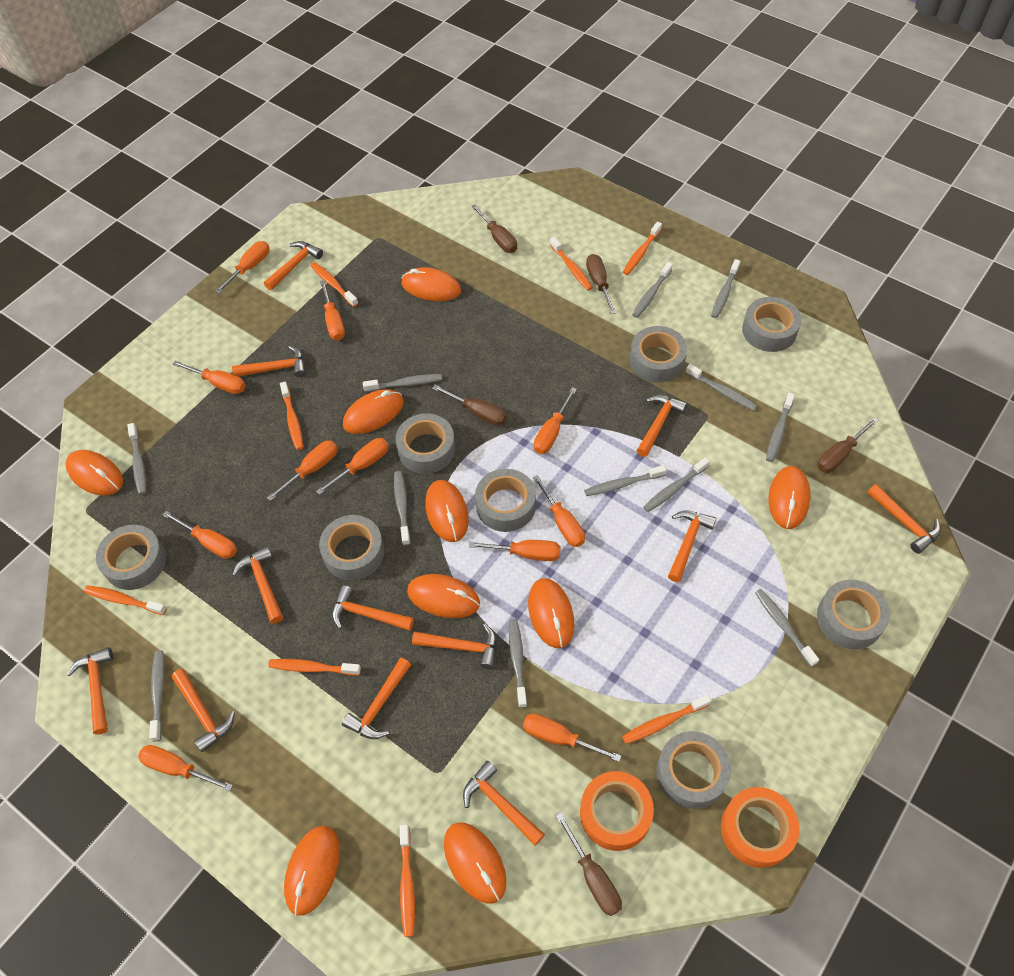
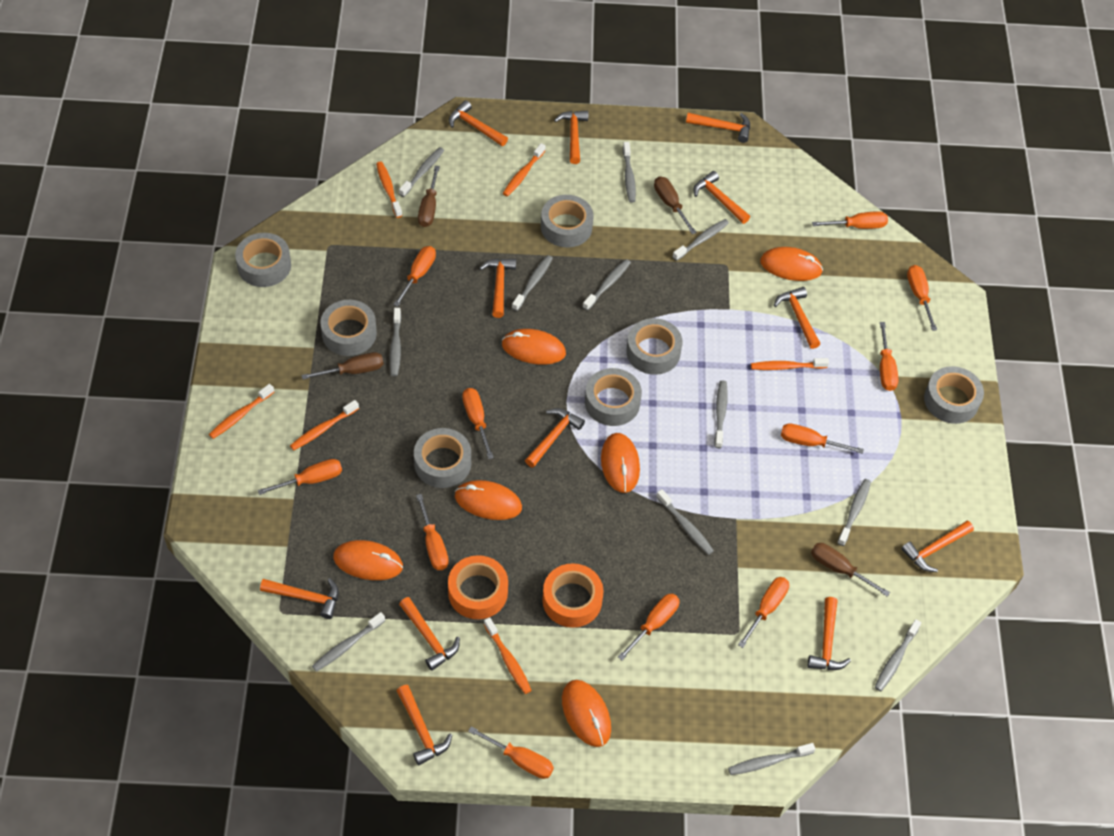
brown screwdriver: [432,385,507,426] [471,204,517,253] [556,812,622,916] [586,254,616,314] [817,417,879,473] = 5 -> [301,352,383,380] [418,166,440,227] [654,176,697,234] [811,543,890,597] = 4
grey tape: [96,525,166,590] [319,515,384,580] [395,413,455,474] [475,469,536,532] [630,326,687,382] [657,731,731,809] [742,297,801,352] [817,580,890,649] = 8 -> [235,233,291,287] [321,300,377,356] [414,428,471,488] [541,195,593,247] [585,368,642,426] [626,318,682,375] [924,366,984,424] = 7
orange mouse: [66,450,123,495] [284,826,340,916] [343,389,404,434] [401,267,461,301] [407,574,480,618] [425,480,469,542] [444,822,506,904] [528,578,574,648] [769,466,811,529] = 9 -> [333,540,403,580] [455,480,522,520] [502,329,566,365] [562,680,611,747] [601,433,640,493] [760,247,823,281] = 6
orange toothbrush: [84,585,167,615] [268,659,361,675] [280,381,303,450] [310,262,358,307] [400,824,415,937] [550,237,593,290] [622,695,711,744] [623,222,662,275] = 8 -> [209,384,274,439] [290,400,359,450] [376,161,402,218] [484,617,532,694] [503,143,546,197] [751,358,829,370] = 6

